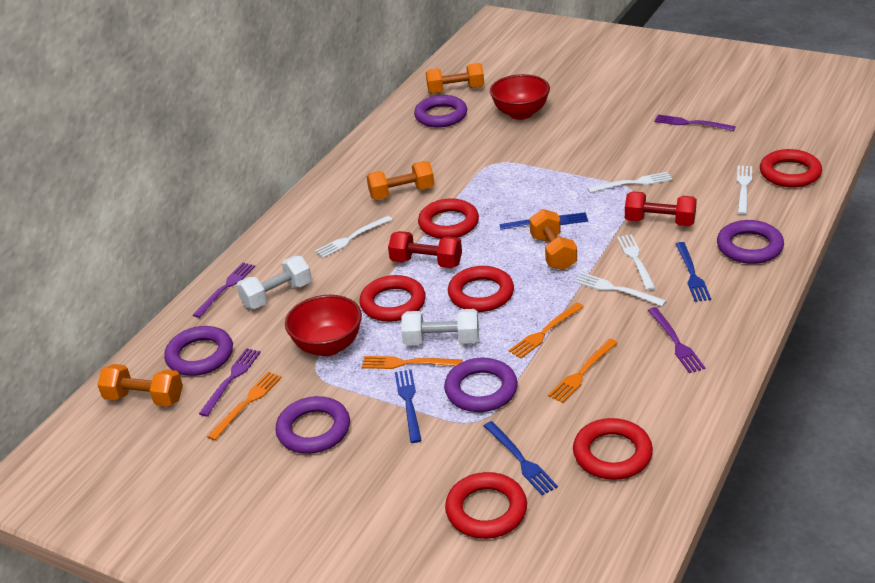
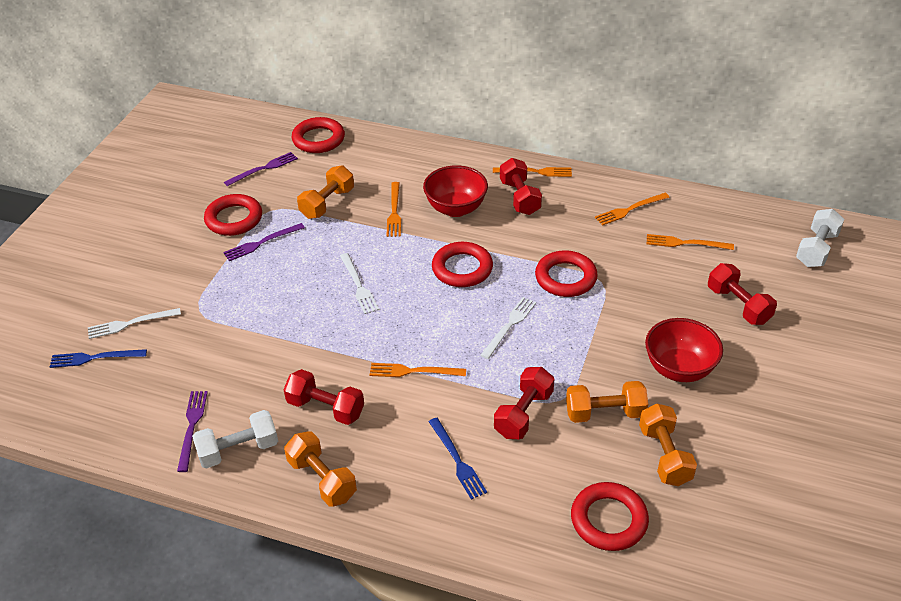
blue fork: [395,369,422,443] [484,421,558,495] [499,212,588,230] [676,242,711,302] = 4 -> [50,349,147,368] [428,418,487,500] = 2
orange fork: [207,372,282,440] [362,356,463,369] [508,303,584,359] [548,339,618,403] = 4 -> [370,363,466,377] [386,182,401,237] [493,167,572,177] [595,193,670,226] [646,234,734,250] = 5
purple fork: [193,262,255,318] [199,348,261,416] [648,307,705,373] [654,114,736,131] = 4 -> [177,391,208,472] [223,223,305,261] [224,152,298,186] = 3
purple ring: [164,326,233,376] [275,396,350,454] [414,95,467,128] [444,358,518,412] [717,220,784,264] = 5 -> none = 0
red dumbbell: [388,231,462,268] [625,191,697,226] = 2 -> [283,369,364,425] [494,367,554,439] [500,158,542,215] [708,263,777,325] = 4
red ring: [360,275,426,322] [418,199,479,239] [445,472,527,539] [448,266,514,312] [573,418,653,480] [760,149,822,188] = 6 -> [204,194,262,236] [292,117,345,153] [432,242,493,287] [535,250,598,297] [571,482,649,551] = 5
white fork: [315,216,393,258] [574,273,666,307] [587,172,672,193] [617,234,656,291] [737,166,752,215] = 5 -> [88,308,181,339] [340,253,379,314] [480,297,536,359] = 3

